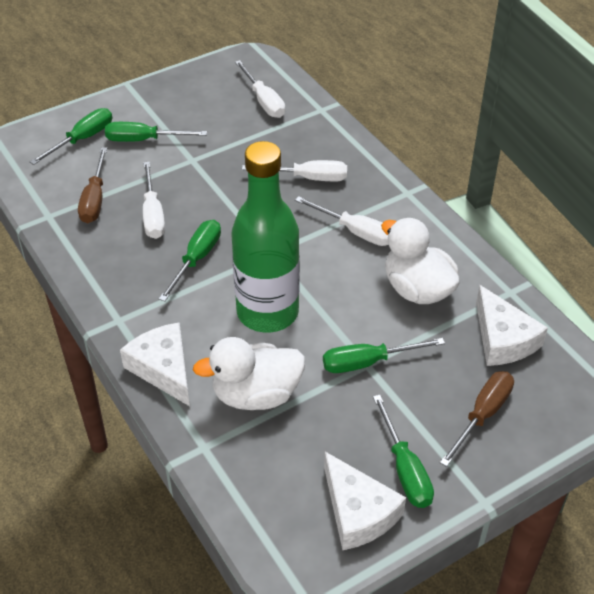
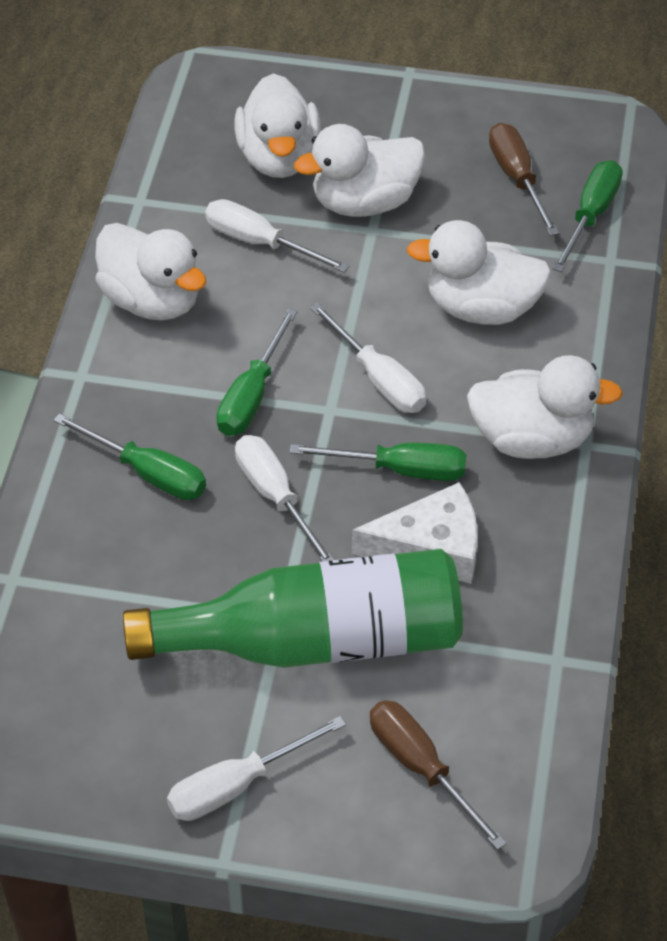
green screwdriver: [30,108,112,165] [105,122,207,142] [159,220,221,301] [323,338,445,373] [373,395,434,508] = 5 -> [53,413,206,500] [216,308,297,436] [290,443,466,481] [553,160,623,272] = 4
white cheese: [120,322,190,406] [324,452,406,550] [476,285,548,366] = 3 -> [352,482,477,584] = 1
white duck: [193,337,305,410] [381,218,460,304] = 2 -> [95,223,206,321] [234,73,321,178] [294,124,425,217] [407,220,552,325] [467,355,623,459] = 5

